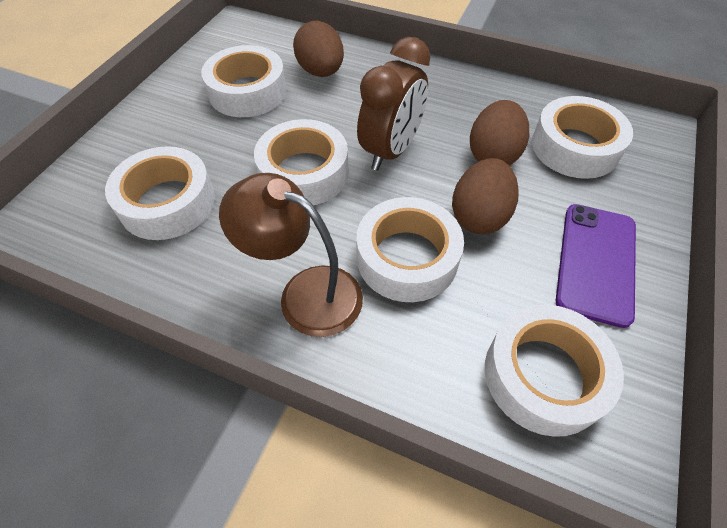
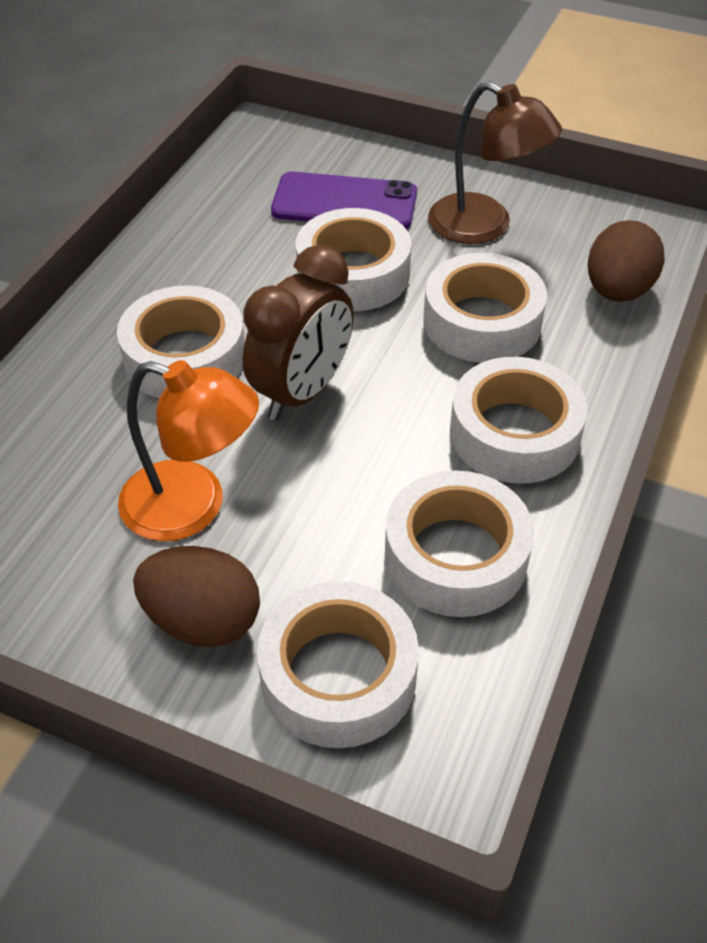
brown egg: [293,21,344,77] [452,158,519,234] [470,100,529,165] = 3 -> [133,546,260,647] [588,220,665,302] = 2
orange lamp: none = 0 -> [118,360,259,541] = 1

